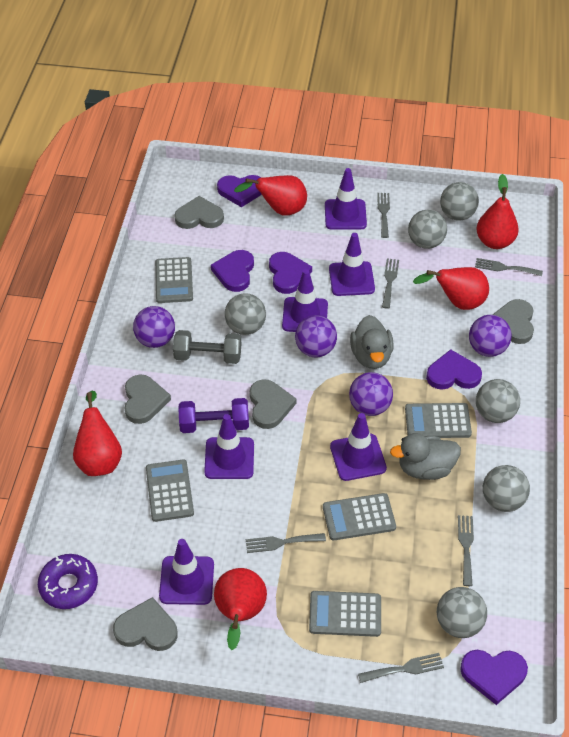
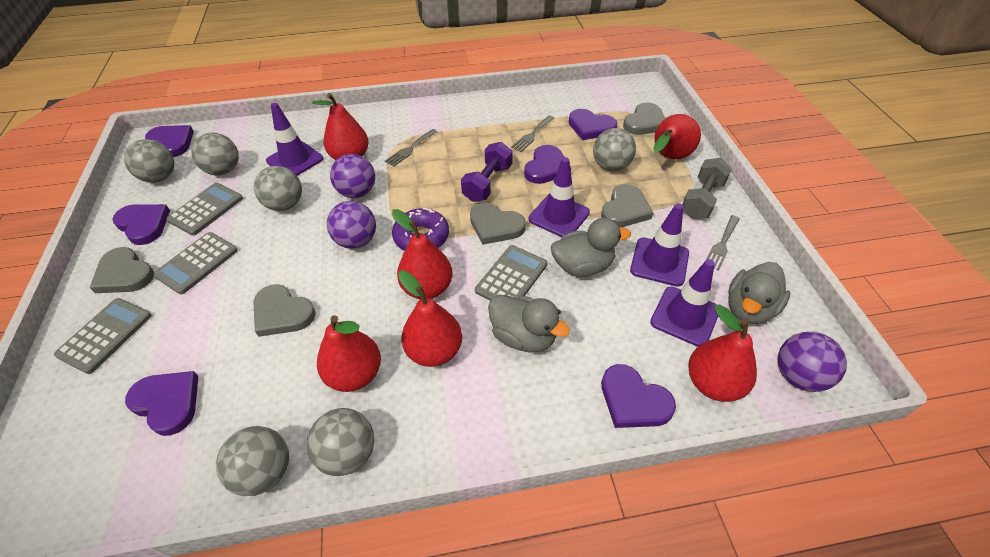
grey calculator: [146,459,194,522] [155,257,193,303] [309,591,381,637] [323,493,396,540] [405,403,472,438] = 5 -> [54,298,152,374] [153,232,238,294] [166,183,243,236] [475,245,548,301] = 4
grey duck: [350,315,394,369] [390,433,461,480] = 2 -> [488,295,570,352] [551,218,631,277] [728,262,790,324] = 3
grey fork: [246,533,326,553] [358,653,444,683] [377,193,390,238] [382,258,399,309] [458,515,474,586] [475,258,543,276] = 6 -> [385,129,438,167] [511,115,554,152] [706,215,740,271] = 3
purple ball: [133,306,175,348] [295,315,337,357] [349,372,393,416] [469,315,512,357] = 4 -> [327,201,376,249] [330,154,375,198] [778,332,847,392] = 3
purple heart: [211,250,254,292] [217,175,262,207] [269,252,312,294] [426,349,482,390] [460,650,528,705] = 5 -> [112,204,170,245] [125,371,198,436] [145,125,194,157] [524,145,571,184] [569,109,617,140] [601,364,676,428] = 6
purple traffic cone: [159,539,214,605] [204,414,254,479] [282,269,328,332] [325,168,367,230] [329,233,375,296] [330,413,387,481] = 6 -> [266,103,323,176] [529,157,590,237] [630,203,689,287] [650,259,718,347] = 4
red pear: [73,391,122,476] [214,568,267,650] [234,175,307,216] [413,267,489,310] [476,174,519,249] = 5 -> [312,93,369,160] [317,315,381,392] [392,209,453,299] [398,270,462,367] [654,114,701,159] [688,304,757,402] = 6

